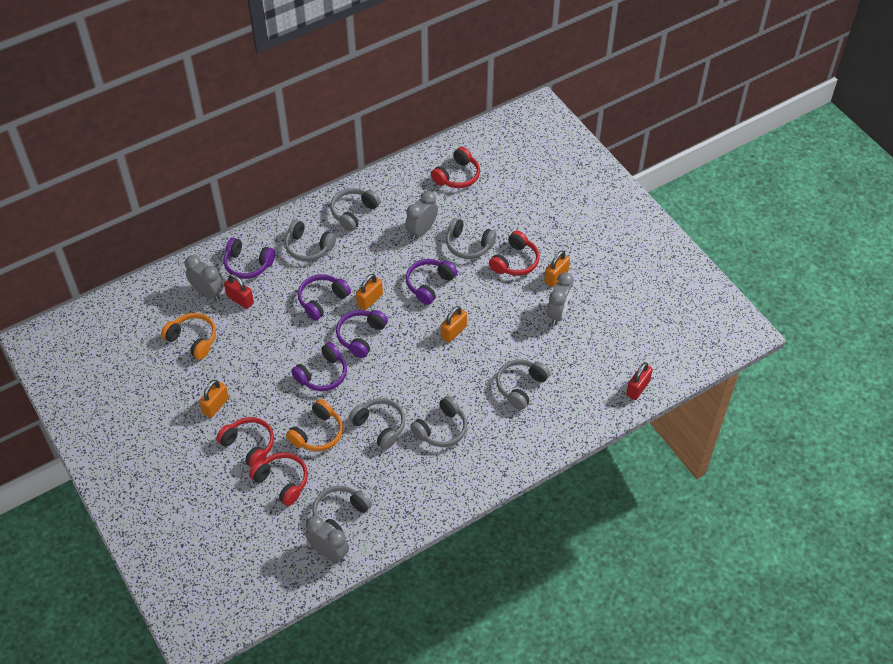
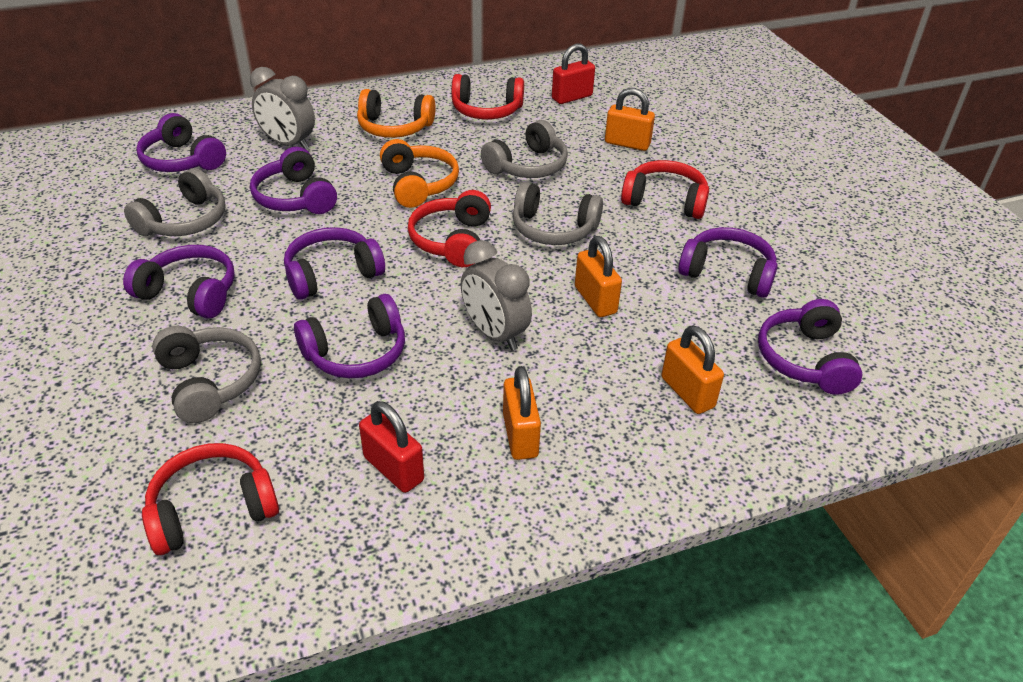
grey clock: [185,255,223,301] [305,516,349,562] [405,191,438,240] [547,272,574,325] = 4 -> [250,67,315,150] [461,240,532,351] = 2
grey headphones: [285,220,336,261] [313,486,372,532] [330,188,380,231] [348,398,405,450] [410,396,467,447] [446,218,497,259] [496,359,550,410] = 7 -> [124,168,226,236] [152,326,261,423] [481,120,568,178] [512,182,603,245] = 4
purple headphones: [224,238,275,279] [291,342,347,391] [298,274,351,321] [336,310,388,358] [406,259,457,305] = 5 -> [123,245,235,318] [136,113,226,172] [250,147,337,214] [284,227,385,300] [294,294,405,378] [678,227,778,298] [758,299,863,395] = 7

